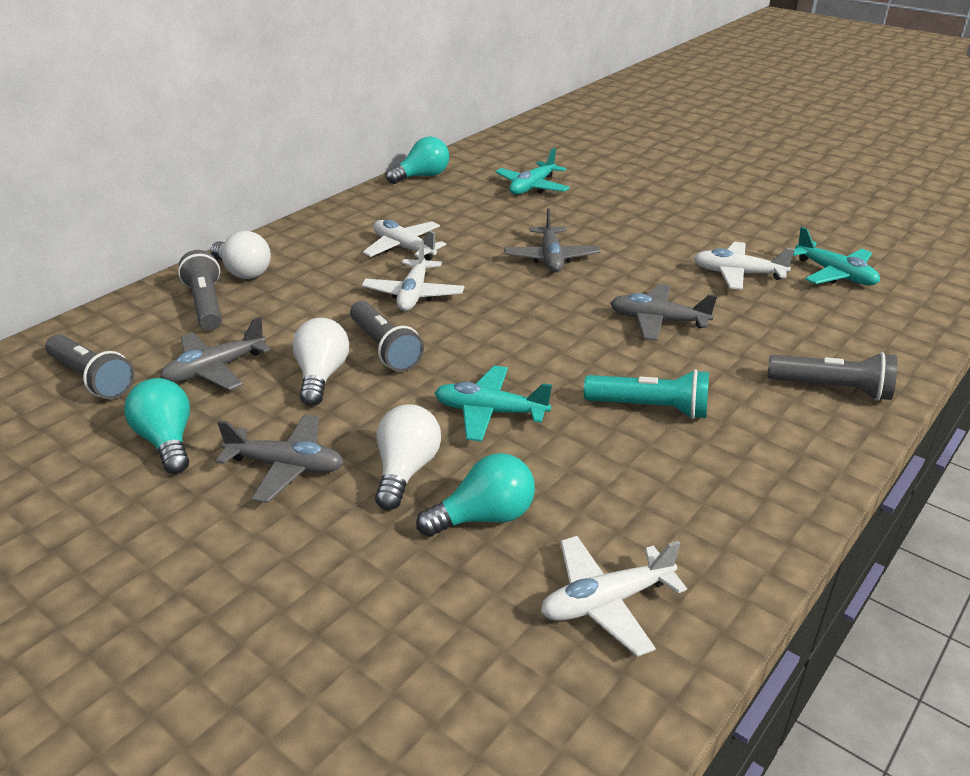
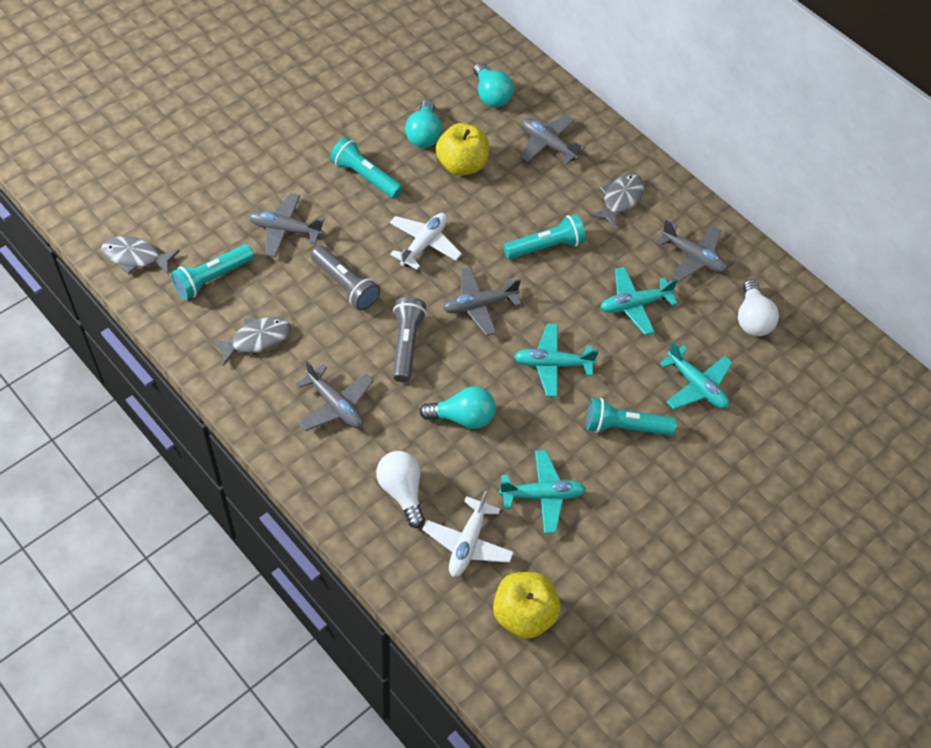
grey fish: none = 0 -> [101,236,179,275] [211,317,291,366] [590,174,644,229] = 3
grey flashlight: [45,334,135,399] [178,250,222,331] [350,301,424,372] [767,352,897,401] = 4 -> [311,245,380,310] [393,297,427,382] = 2
grey plane: [160,317,271,391] [216,414,344,503] [504,208,600,272] [610,284,717,341] = 4 -> [248,193,324,257] [296,361,374,431] [443,267,521,336] [520,115,585,165] [657,220,728,281] = 5
turquoise flashlight: [584,369,709,419] = 1 -> [171,244,254,300] [330,137,403,199] [503,214,586,259] [586,398,677,436] = 4
turquoise plane: [435,366,552,442] [495,148,570,195] [793,227,880,285] = 3 -> [499,450,586,534] [514,323,599,397] [600,267,678,335] [660,342,733,409] = 4
white light bulb: [211,231,271,279] [292,318,349,406] [375,404,441,510] = 3 -> [376,451,425,528] [738,279,779,336] = 2
white plane: [362,240,464,311] [363,219,446,261] [541,536,687,657] [694,242,795,290] = 4 -> [390,213,462,270] [422,491,514,577] = 2
yellow apple: none = 0 -> [436,123,489,176] [493,572,561,639] = 2

